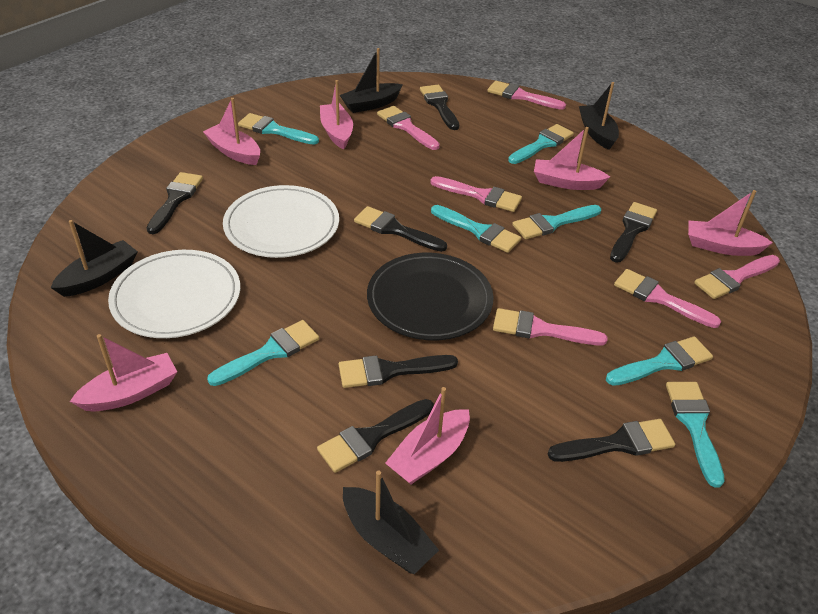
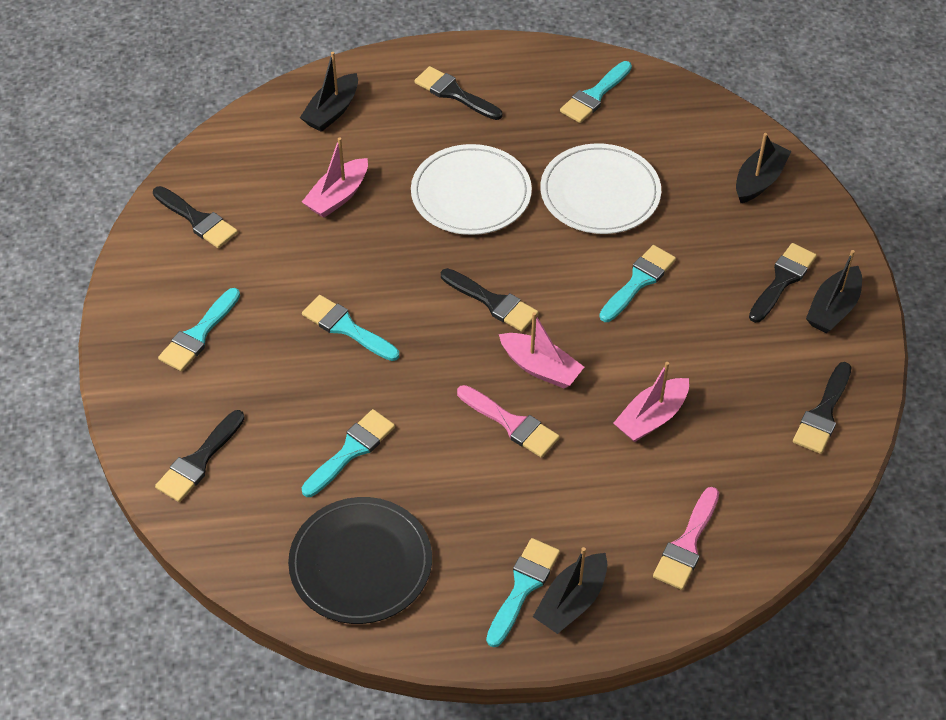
black brush: [146,172,203,234] [317,399,434,473] [339,355,458,388] [354,206,447,252] [420,85,459,130] [548,419,675,462] [610,202,657,263] = 7 -> [153,186,238,248] [155,410,245,502] [414,66,502,120] [441,268,539,332] [749,243,817,323] [793,362,851,454] = 6
pink boat: [70,334,177,411] [203,98,260,165] [320,80,353,149] [385,387,470,484] [534,127,610,190] [688,190,773,256] = 6 -> [302,137,368,218] [499,312,584,388] [614,362,689,442] = 3
pink brush: [377,106,440,150] [430,176,522,212] [488,81,566,110] [493,308,608,345] [614,269,721,328] [694,255,780,299] = 6 -> [457,385,560,458] [653,487,719,590] = 2
turquoise brush: [207,320,319,386] [238,113,319,145] [431,205,521,253] [508,124,574,164] [512,205,601,239] [606,336,713,386] [666,382,725,488] = 7 -> [158,288,240,372] [302,295,399,361] [302,409,395,497] [486,538,560,647] [560,61,632,123] [599,245,676,322] = 6

